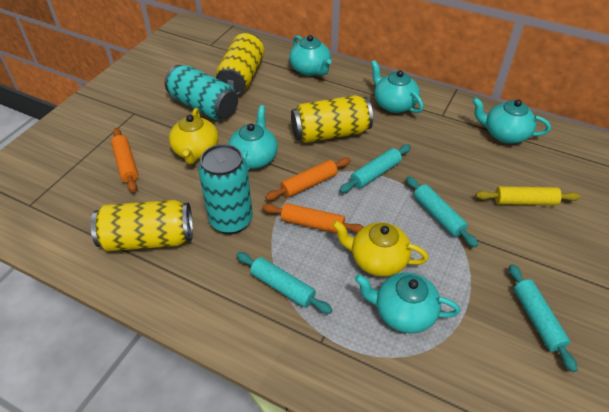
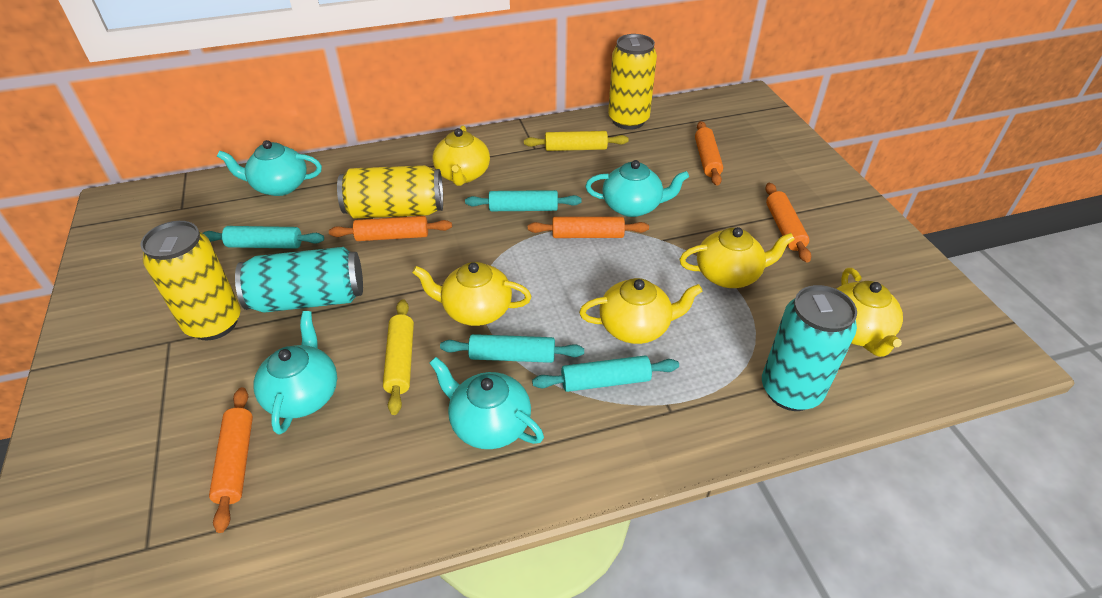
orange rolling pin: [111,128,138,192] [262,203,363,233] [265,158,351,200] = 3 -> [209,387,253,533] [329,216,452,241] [528,217,649,238] [695,121,723,186] [765,183,811,263] = 5
turquoise teapot: [228,105,278,171] [289,35,331,76] [355,272,460,333] [371,60,424,113] [472,97,551,144] = 5 -> [217,140,322,196] [254,311,337,435] [430,357,544,449] [585,160,689,217] = 4
yellow rolling pin: [476,186,580,205] = 1 -> [383,299,414,415] [524,131,629,151] = 2
yellow teapot: [169,108,219,164] [332,220,428,277] = 2 -> [412,262,531,326] [433,125,490,186] [579,278,702,344] [680,227,795,288] [836,268,903,357] = 5

